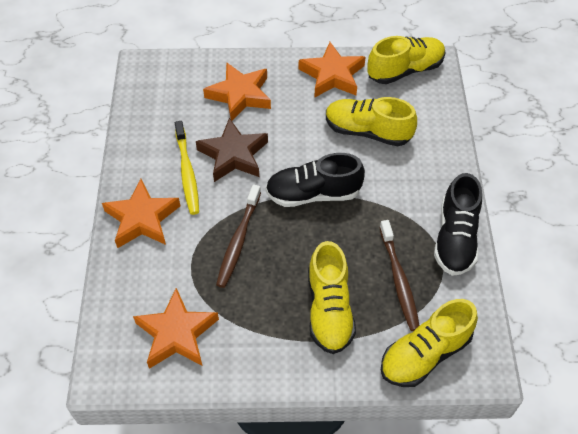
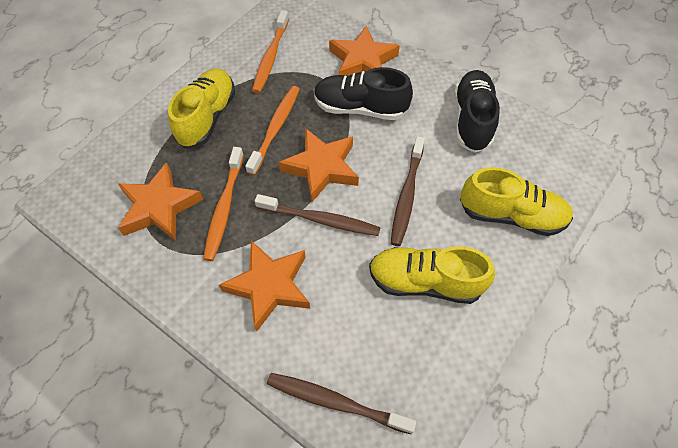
brown star: [196,118,268,182] = 1 -> none = 0
brown toothbrush: [216,185,261,288] [379,220,420,331] = 2 -> [255,194,381,236] [267,373,416,434] [391,136,425,246] = 3
orange toothbrush: none = 0 -> [203,147,244,261] [245,86,300,175] [252,10,289,93] = 3
yellow shoe: [308,241,356,354] [326,97,417,146] [367,36,446,84] [381,299,478,387] = 4 -> [168,68,236,149] [369,246,495,304] [460,167,573,236] = 3
yellow toothbrush: [175,121,199,215] = 1 -> none = 0

